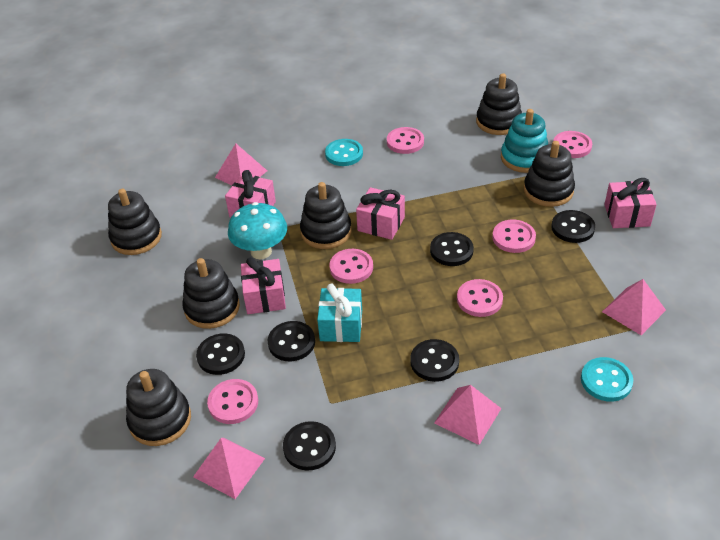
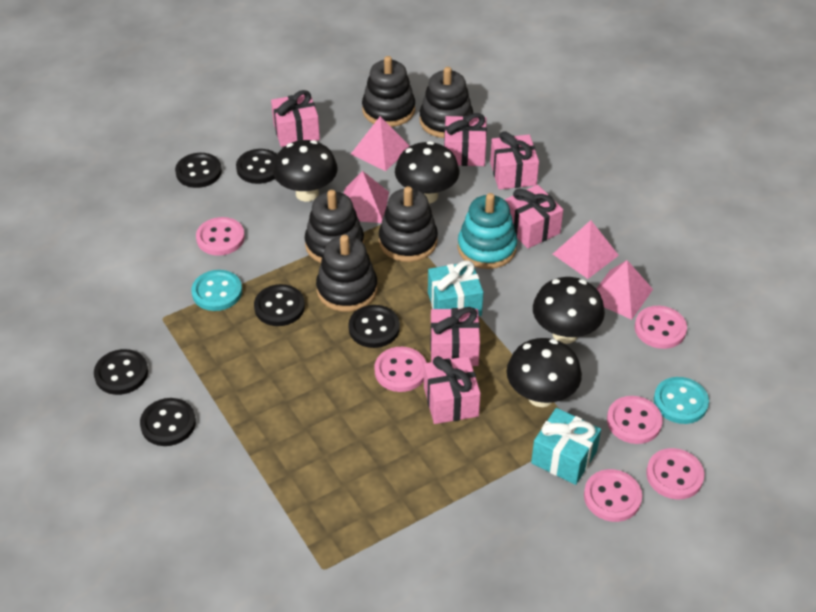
black mushroom: none = 0 -> [273,140,338,202] [395,141,459,204] [506,338,582,407] [533,277,605,344] = 4
black stacking toy: [108,189,162,255] [126,369,191,446] [182,258,240,329] [300,182,352,249] [476,73,522,135] [524,141,575,207] = 6 -> [305,190,364,263] [316,235,377,312] [362,56,415,127] [379,186,438,262] [419,67,473,138] = 5
pink gift: [225,170,276,218] [241,257,286,314] [356,187,405,240] [604,178,657,228] = 4 -> [271,90,320,147] [424,356,481,424] [430,307,480,366] [444,113,487,166] [490,131,539,190] [505,185,563,248] = 6
turquoise gift: [317,283,362,342] = 1 -> [428,260,483,316] [531,408,601,485] = 2
turquoise mushroom: [228,202,287,259] = 1 -> none = 0

